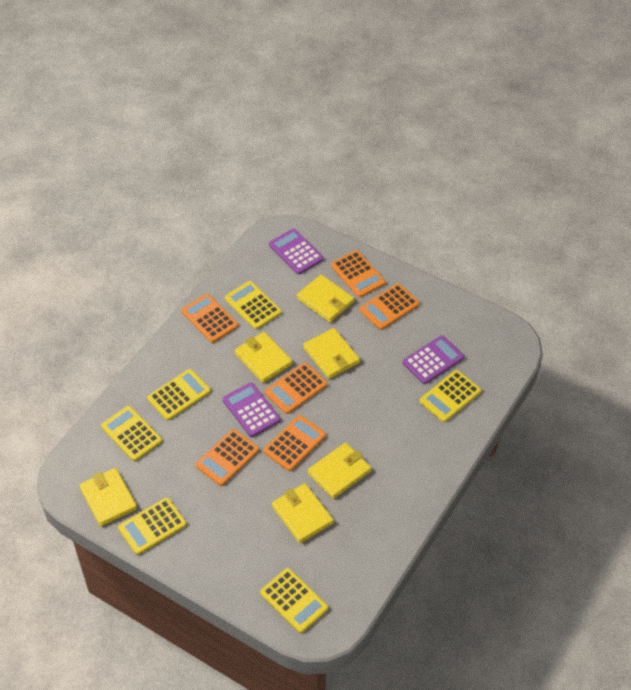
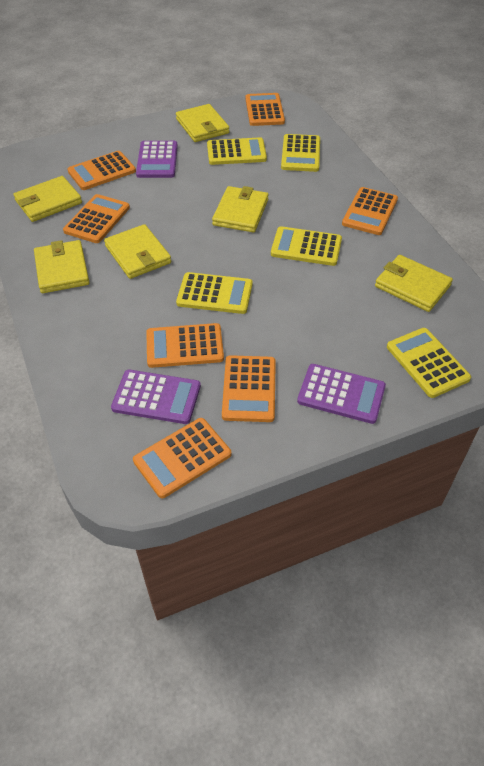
orange calculator: [181,294,238,343] [195,429,259,486] [263,415,326,471] [265,363,327,414] [331,250,385,298] [360,283,419,330] = 6 -> [63,194,130,243] [67,151,136,190] [133,418,231,498] [146,323,224,368] [222,355,276,422] [245,93,285,126] [342,187,398,235] = 7
yellow calculator: [101,406,162,461] [118,498,187,555] [147,369,211,420] [225,281,282,329] [260,568,328,633] [420,370,481,422] = 6 -> [176,272,253,314] [207,137,267,165] [271,226,342,266] [281,134,320,172] [387,328,471,398] = 5

